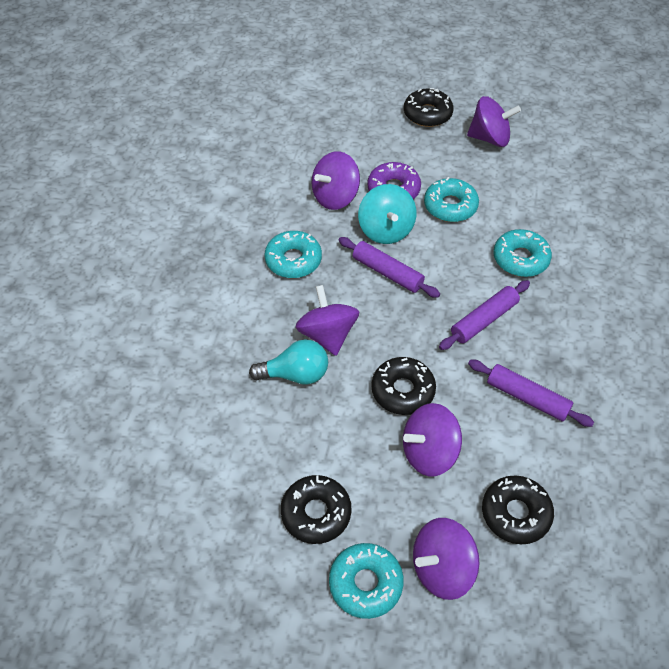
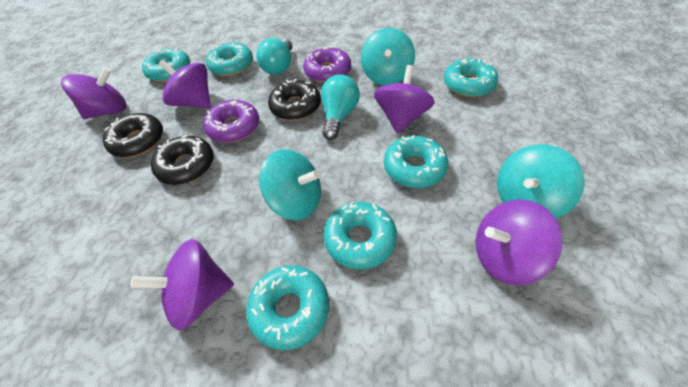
black donut: [281,475,352,544] [371,357,436,415] [404,88,453,127] [482,475,554,544] = 4 -> [103,113,163,157] [151,135,214,185] [268,79,321,120] = 3
purple donut: [367,162,421,199] = 1 -> [203,100,259,143] [303,46,351,83] = 2
purple rolling pin: [339,237,440,298] [439,280,530,350] [468,360,594,427] = 3 -> none = 0
turquoise donut: [264,231,322,278] [329,543,404,619] [424,177,479,222] [493,229,552,277] = 4 -> [142,47,190,82] [206,42,253,76] [246,266,329,350] [324,202,397,269] [384,135,448,188] [444,58,498,97] = 6
turquoise light bulb: [249,339,328,385] = 1 -> [256,38,292,75] [321,74,360,140] = 2
turquoise spinning top: [358,184,416,244] = 1 -> [259,149,321,220] [361,28,415,85] [497,144,585,219] = 3

